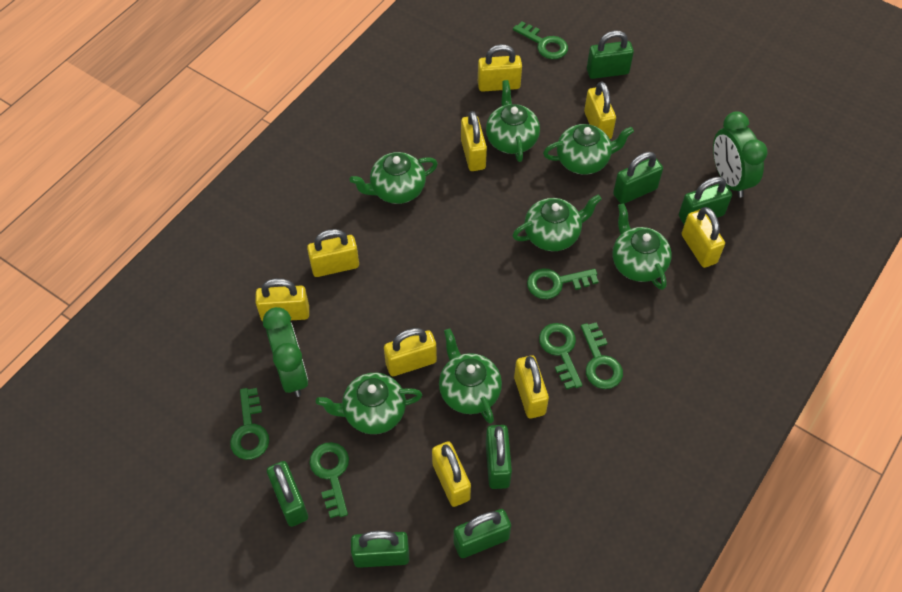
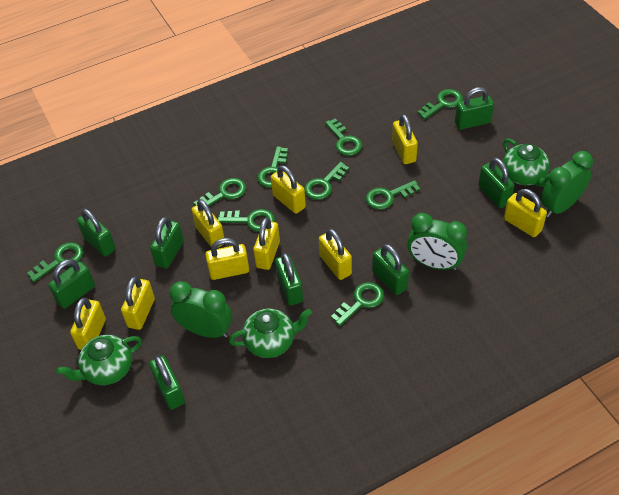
green clock: [263,307,308,397] [713,111,768,197] = 2 -> [170,281,232,338] [407,213,467,270] [541,151,593,217] = 3
green key: [230,388,269,460] [309,442,349,518] [513,21,568,59] [527,268,599,299] [539,323,583,390] [581,322,623,389] = 6 -> [27,242,83,282] [194,178,246,206] [218,209,275,232] [257,146,288,188] [304,162,349,200] [325,118,362,156] [331,282,384,326] [366,180,420,210] [418,89,463,119] = 9
green padlock: [267,461,308,527] [351,531,409,568] [454,509,511,558] [486,425,512,489] [587,31,634,79] [613,152,663,204] [679,177,732,224] = 7 -> [48,259,95,309] [77,209,116,257] [149,355,185,410] [150,217,184,269] [275,252,303,306] [372,244,409,295] [455,87,494,130] [478,158,514,208] = 8
green teapot: [316,373,422,434] [350,152,438,204] [439,328,502,424] [486,80,540,162] [512,195,602,251] [543,124,634,175] [612,203,672,290] = 7 -> [56,335,142,385] [229,309,312,358] [503,138,550,187] = 3

